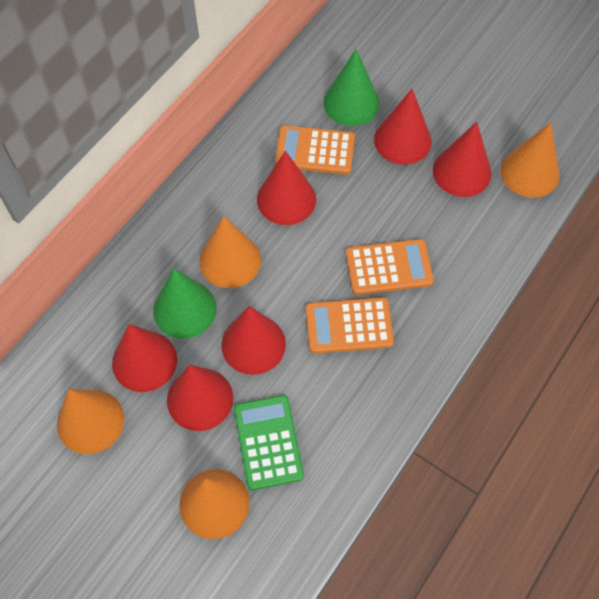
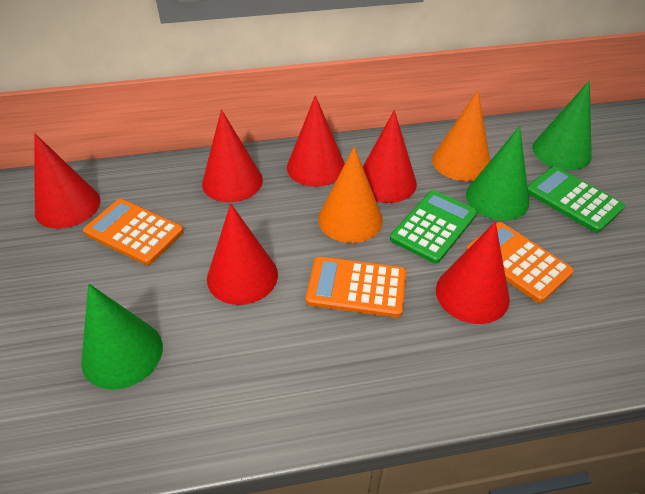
green calculator: [234,395,304,490] = 1 -> [390,190,477,264] [527,167,625,233] = 2
green cone: [153,268,217,339] [324,49,380,126] = 2 -> [81,284,163,390] [466,126,529,221] [532,80,592,170] = 3
orange cone: [57,389,124,454] [180,469,249,539] [200,216,261,288] [501,122,560,198] = 4 -> [318,146,383,243] [432,90,490,181] = 2

